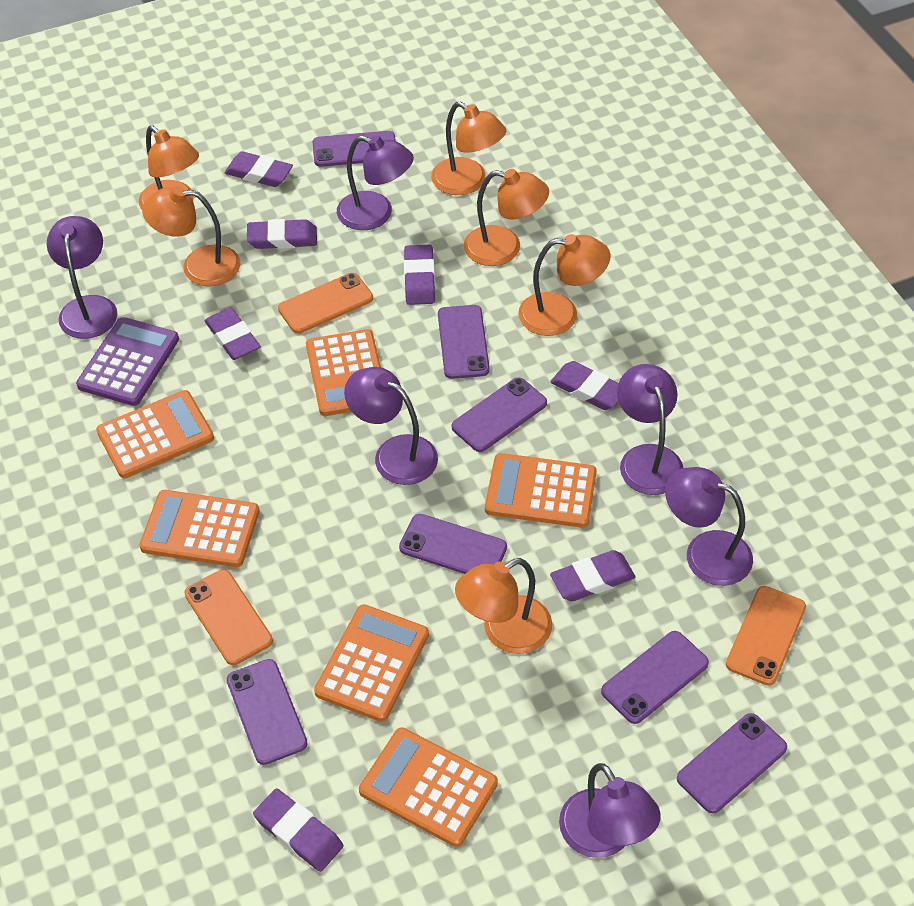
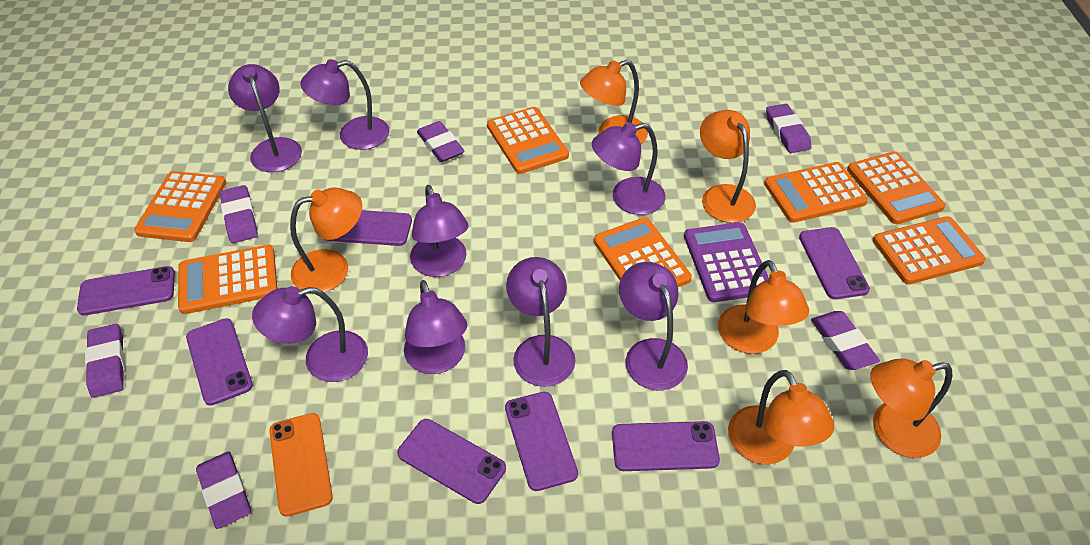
orange calculator: [96,390,214,478] [139,490,260,567] [306,329,381,416] [314,604,429,722] [359,727,498,847] [485,453,597,528] = 6 -> [134,171,226,242] [178,245,278,314] [487,107,569,174] [594,217,692,287] [764,162,868,223] [847,151,946,224] [873,216,986,284] = 7
orange phone: [185,569,273,665] [278,273,373,334] [726,586,806,686] = 3 -> [269,413,333,517] = 1
purple eraser: [204,308,261,360] [224,151,293,187] [247,219,317,249] [253,788,343,872] [404,245,435,305] [550,361,619,410] [550,550,635,601] = 7 -> [85,324,125,398] [196,452,251,529] [220,185,258,243] [417,121,465,162] [766,104,811,153] [811,311,880,370] = 6
purple lamp: [47,216,117,339] [337,135,414,230] [344,367,438,485] [559,763,661,858] [617,364,683,495] [665,467,753,586] = 6 -> [228,64,302,172] [252,286,368,382] [300,59,390,150] [404,280,467,374] [410,185,469,277] [506,257,576,387] [592,122,665,215] [619,262,688,391] = 8

